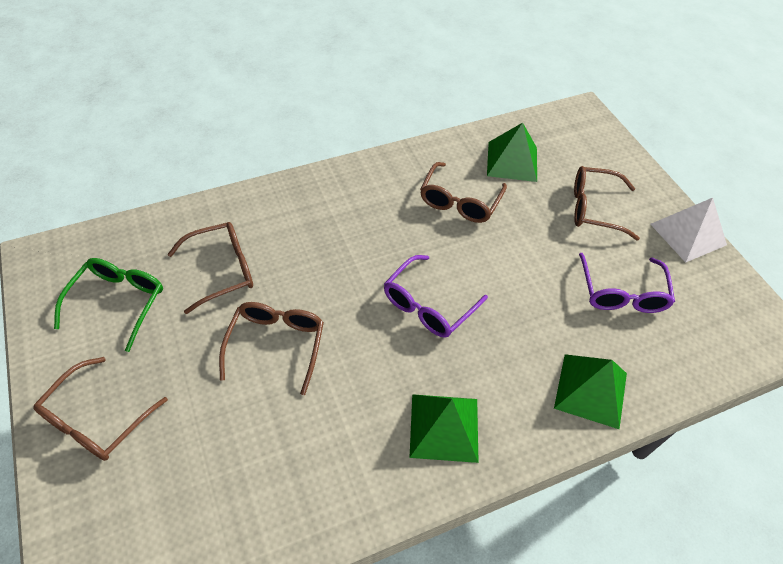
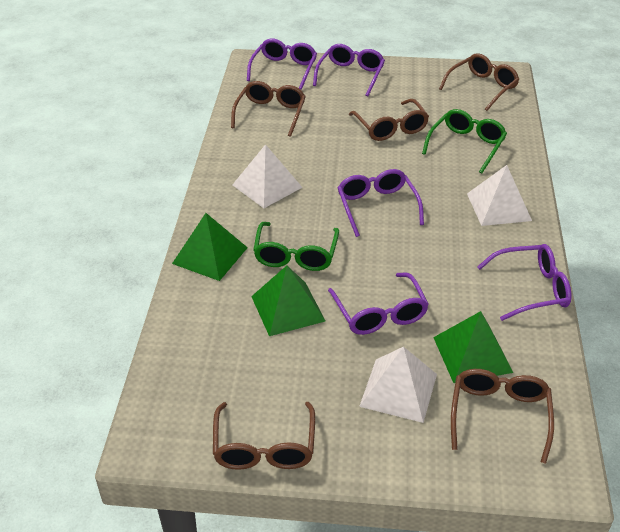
green glasses: [54,258,163,352] = 1 -> [253,222,339,271] [422,109,507,174] = 2
purple glasses: [384,255,488,338] [579,253,675,313] = 2 -> [247,39,317,90] [313,44,385,96] [328,273,429,335] [337,169,424,237] [477,244,571,321] = 5
white pyramid: [650,198,727,263] = 1 -> [232,144,303,208] [359,347,437,423] [467,165,532,226] = 3

